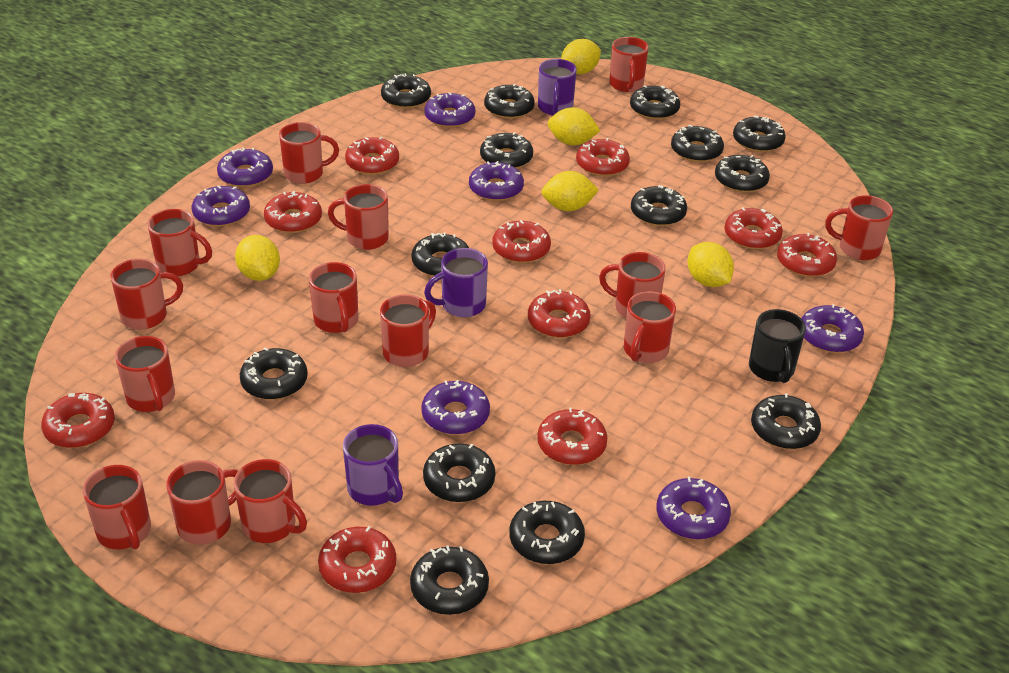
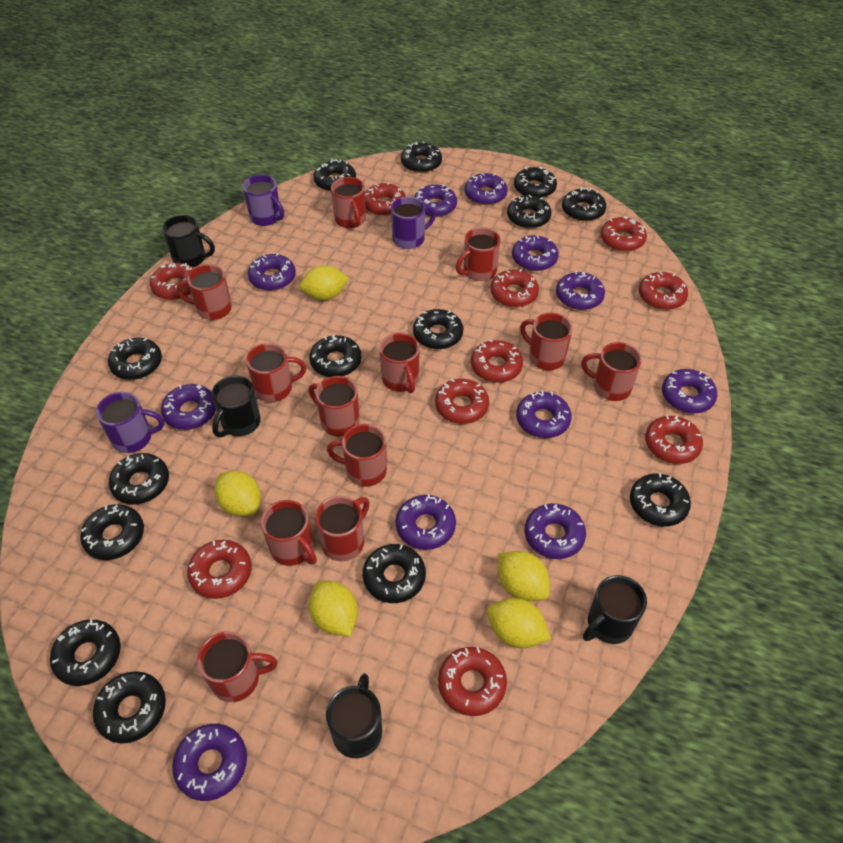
black mug: [749,309,806,383] = 1 -> [162,215,215,267] [212,376,261,437] [326,673,382,758] [583,575,647,644] = 4
purple donut: [192,185,250,227] [217,147,273,187] [421,380,490,435] [424,92,475,128] [469,161,524,201] [656,477,731,539] [801,304,864,353] = 7 -> [161,384,216,430] [172,724,247,801] [248,253,296,291] [395,494,456,550] [414,185,457,217] [465,173,508,205] [512,235,559,271] [516,391,572,438] [525,503,586,559] [556,271,605,310] [662,369,717,413] = 11
red mug: [83,465,151,550] [110,259,183,330] [115,336,175,412] [148,209,212,276] [166,460,238,545] [234,459,307,543] [279,122,339,184] [309,262,358,333] [328,184,389,250] [380,294,436,367] [599,252,666,318] [609,37,649,92] [624,291,676,363] [825,195,893,260] = 14 -> [177,264,232,320] [197,631,277,702] [246,343,307,402] [261,500,317,566] [309,376,360,436] [315,496,370,562] [327,424,387,487] [331,177,366,228] [379,333,420,393] [456,227,500,281] [520,313,572,370] [581,342,642,401] = 12

